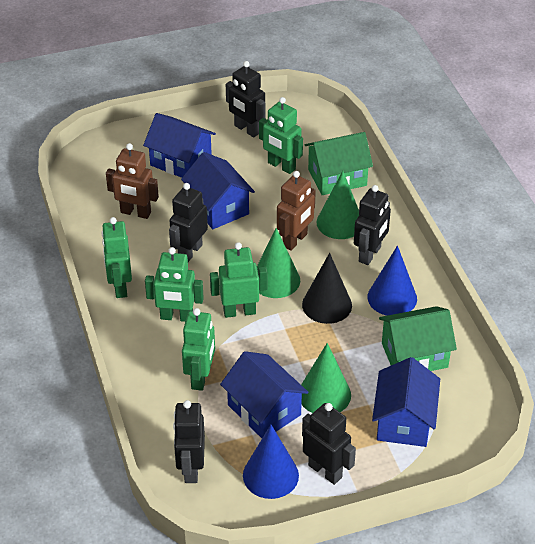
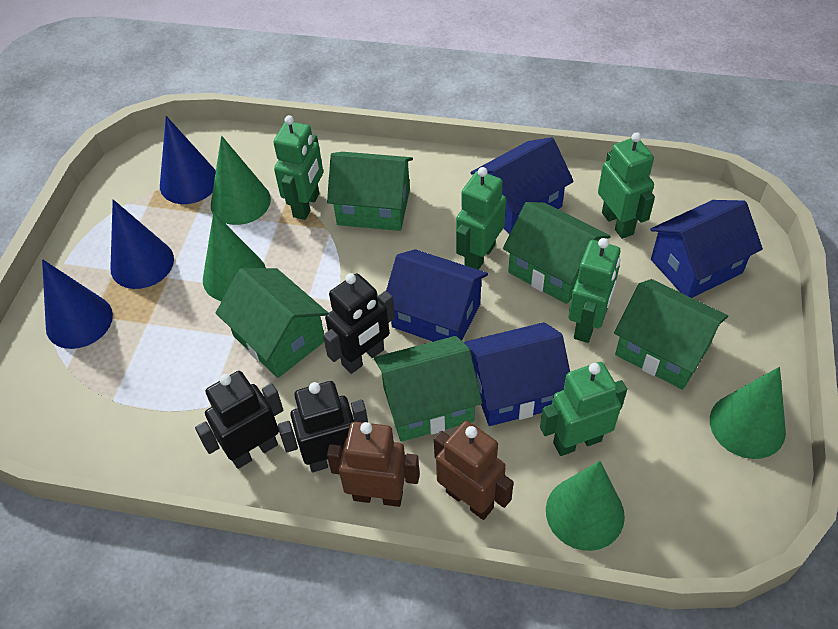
black cone: [302,253,352,324] = 1 -> none = 0
black robot: [169,183,208,262] [173,400,205,483] [226,61,265,137] [302,403,356,485] [354,185,391,265] = 5 -> [195,371,283,469] [278,381,368,472] [323,273,395,374] = 3
blue cone: [243,425,299,499] [367,246,417,316] = 2 -> [42,259,113,349] [110,200,174,289] [160,116,216,204] = 3
green cone: [257,228,300,298] [301,343,351,413] [317,171,359,239] = 3 -> [203,212,266,301] [211,136,271,225] [546,461,625,551] [710,367,786,459] = 4
green house: [305,132,373,195] [379,306,457,371] = 2 -> [216,268,328,378] [327,152,413,231] [374,336,482,442] [503,202,611,304] [614,279,728,390] = 5

